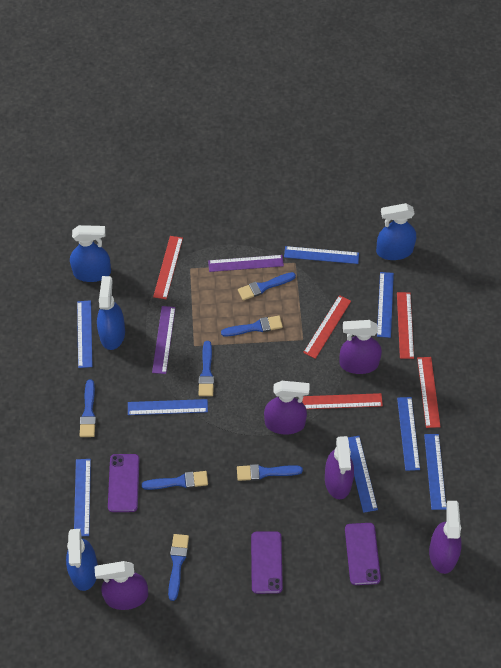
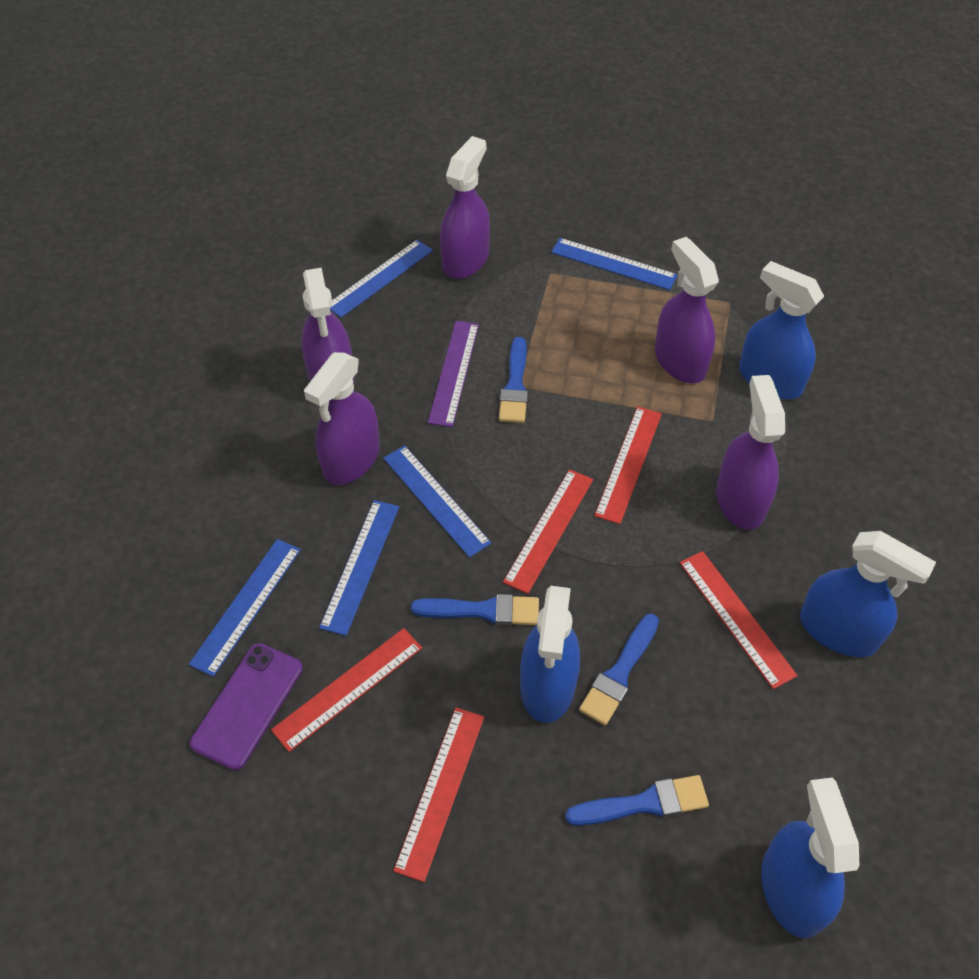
blue brush: [80,379,96,437] [142,471,208,490] [168,534,189,601] [199,341,214,396] [221,316,283,337] [237,464,303,481] [238,272,296,300] = 7 -> [411,594,539,625] [499,337,528,423] [565,775,709,826] [579,614,659,725] = 4
blue ruler: [74,459,91,536] [77,300,92,368] [128,399,208,415] [284,246,359,264] [348,436,378,513] [377,272,394,338] [397,397,420,471] [424,434,447,510] = 8 -> [189,539,301,677] [319,500,399,636] [330,240,433,318] [383,445,491,558] [551,238,678,290] = 5
purple phone: [108,454,139,512] [251,531,283,594] [345,523,381,585] = 3 -> [190,643,303,770] = 1
purple ruler: [152,306,175,374] [208,255,284,272] = 2 -> [428,321,479,427] = 1

